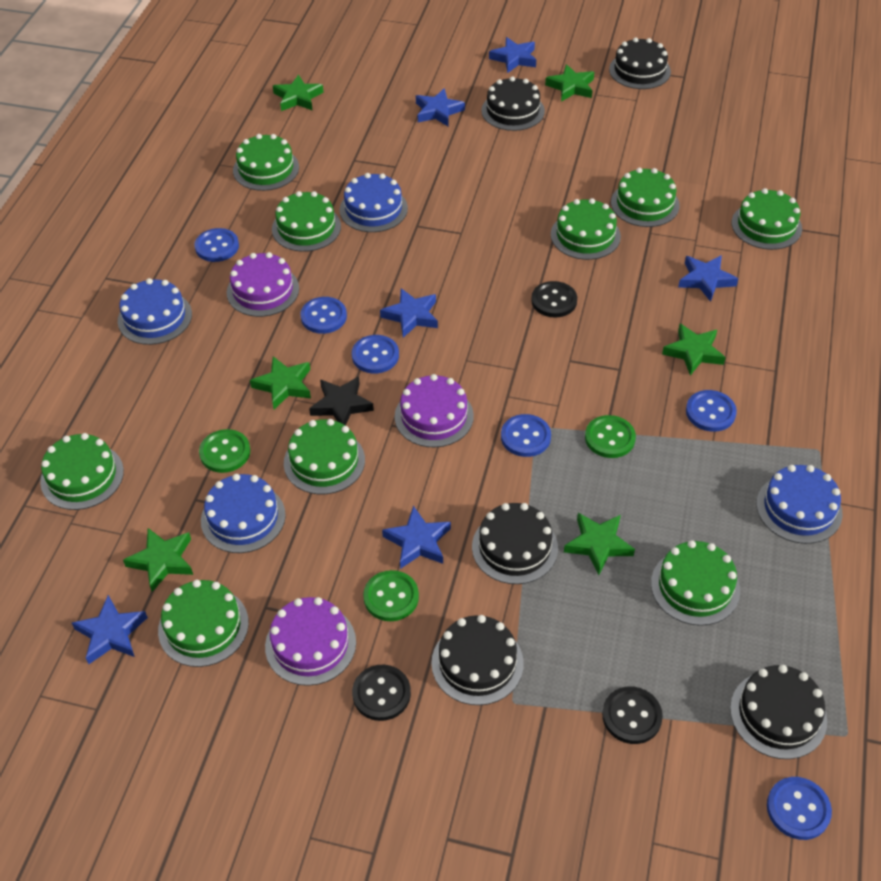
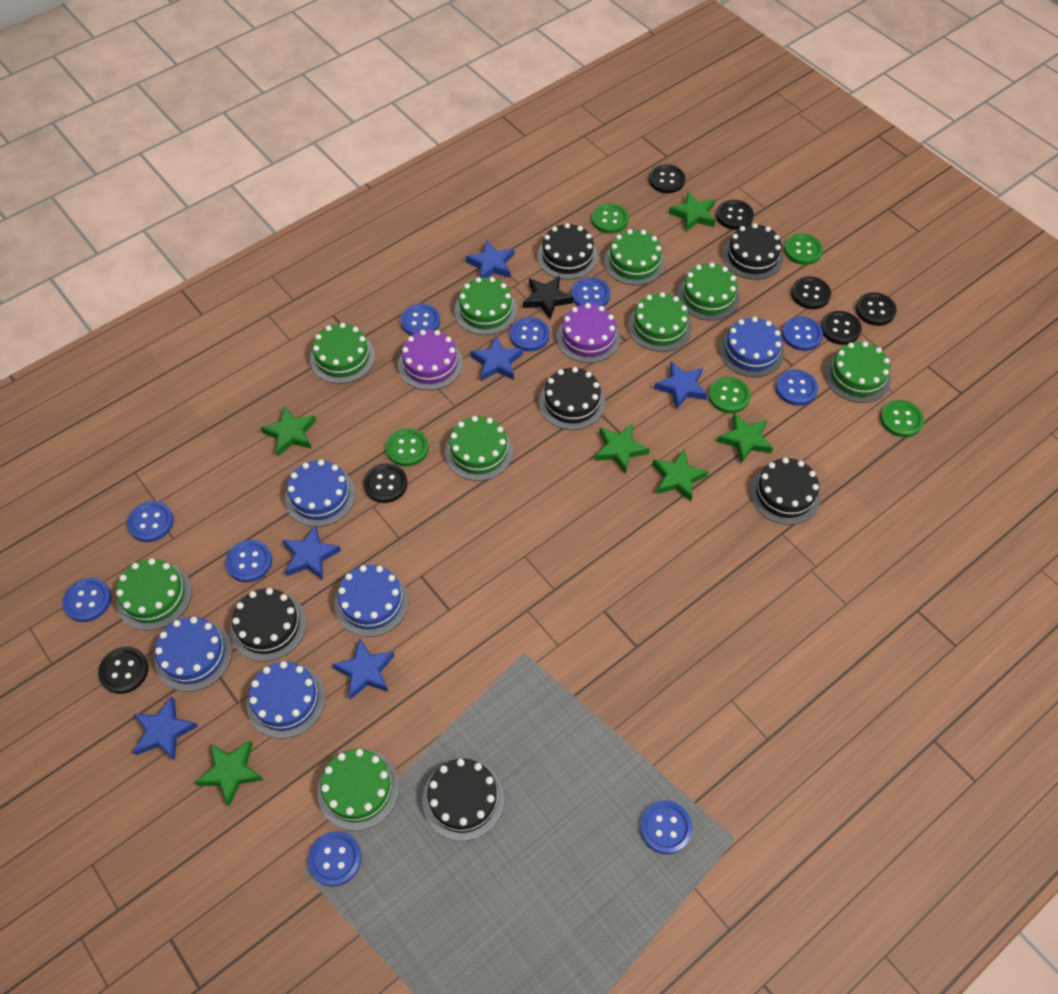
black button: [352,665,411,721] [531,281,577,318] [602,686,663,744] = 3 -> [98,647,149,694] [364,463,407,503] [649,164,685,193] [716,200,754,230] [791,276,831,309] [821,311,862,345] [856,292,896,326] = 7
black cake: [431,615,524,705] [472,503,558,584] [481,76,545,131] [609,37,671,89] [730,665,827,759] = 5 -> [231,588,306,662] [423,758,504,841] [537,223,598,280] [539,367,605,430] [722,223,783,280] [750,457,821,525] = 6
blue button: [194,228,239,262] [300,297,347,334] [352,335,399,373] [501,414,551,457] [686,390,737,432] [767,777,832,840] = 6 -> [62,578,112,622] [127,501,174,542] [226,540,272,582] [308,831,361,887] [401,303,440,336] [510,317,550,351] [572,277,610,307] [640,800,693,854] [776,369,818,406] [782,317,823,351] = 10
blue cake: [118,278,192,345] [201,474,286,553] [340,173,408,232] [756,465,843,544] = 4 -> [155,617,232,692] [247,661,325,739] [285,460,356,527] [334,565,409,637] [719,317,784,377] = 5
green button: [199,429,250,473] [363,570,419,621] [585,415,636,458] = 3 -> [386,428,429,467] [592,203,629,234] [708,377,751,413] [784,234,823,265] [880,400,924,437] = 5
purple cake: [227,252,299,317] [265,597,356,686] [395,374,474,448] = 3 -> [398,330,463,390] [557,303,620,363] = 2

